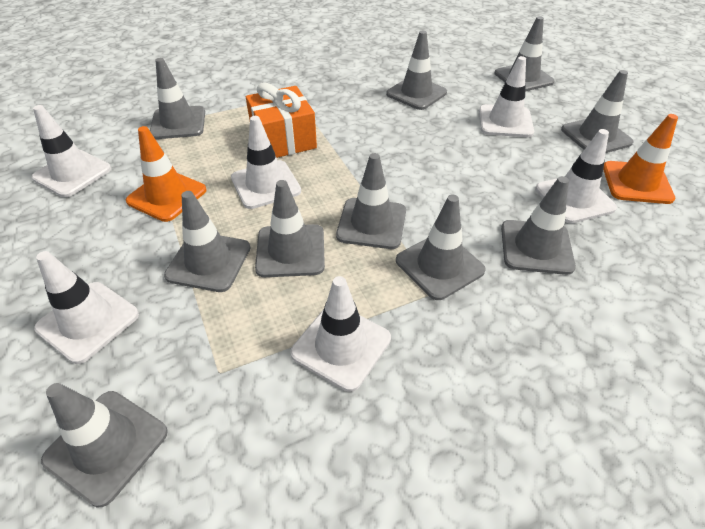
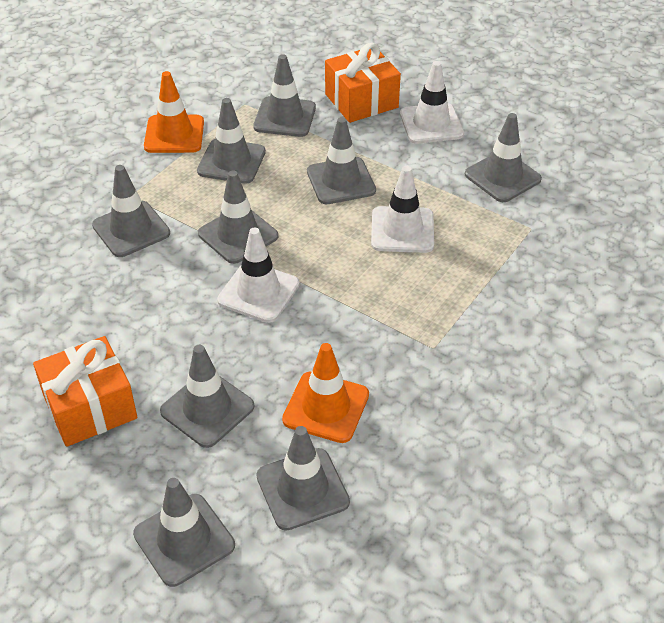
grey traffic cone: [41,383,168,508] [150,58,205,139] [164,191,250,292] [255,180,325,277] [336,153,406,249] [386,31,447,110] [396,195,486,300] [495,16,554,92] [501,176,576,275] [561,70,634,153] = 10 -> [92,165,170,257] [133,478,235,587] [160,345,254,448] [197,98,266,184] [198,170,278,264] [253,54,316,137] [257,426,350,531] [307,117,376,204] [465,113,542,202] = 9
orange gift: [246,82,317,158] = 1 -> [33,336,138,447] [325,43,401,123] = 2
white traffic cone: [32,105,111,197] [34,251,139,364] [231,116,301,209] [290,276,391,392] [479,56,534,137] [535,129,617,223] = 6 -> [217,227,300,323] [371,166,434,253] [400,61,464,144] = 3

